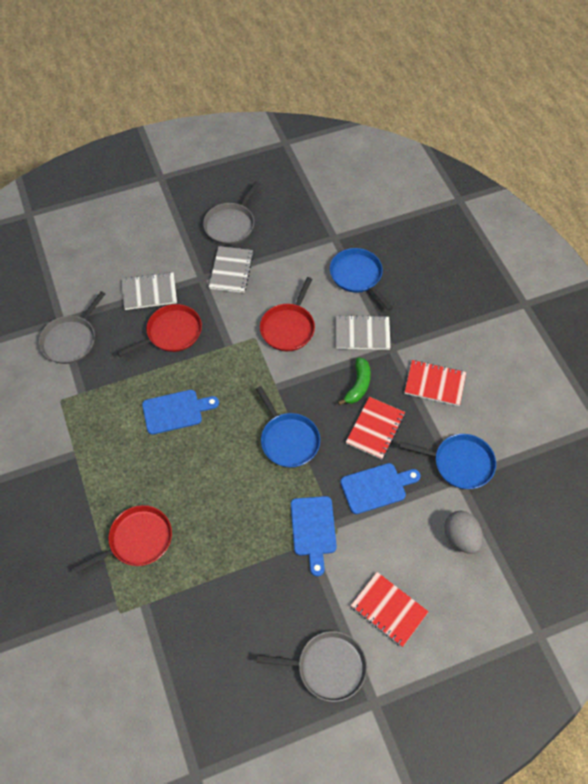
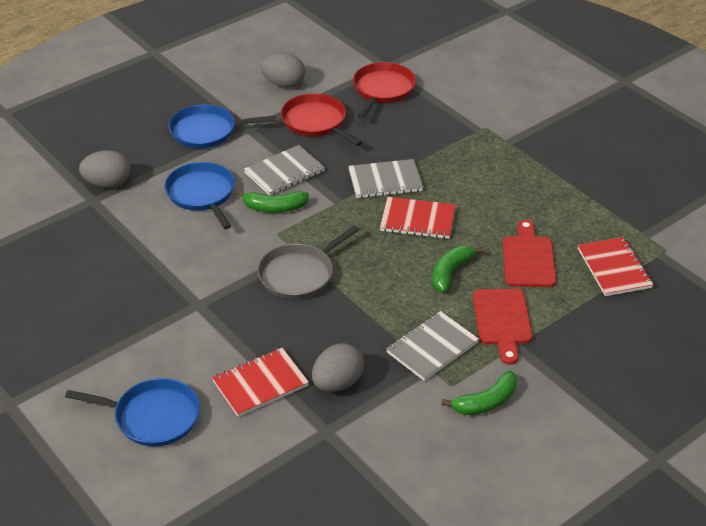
blue cutting board: [142,390,219,435] [291,496,337,576] [341,463,421,514] = 3 -> none = 0
green banana: [338,357,371,405] = 1 -> [237,190,309,213] [433,245,484,293] [441,370,517,415] = 3
grey egg: [444,511,483,554] = 1 -> [79,150,131,188] [260,53,305,88] [312,343,364,392] = 3
grey pan: [39,291,105,364] [203,181,260,245] [257,631,367,702] = 3 -> [257,225,359,299] = 1
red cutting board: none = 0 -> [473,288,533,365] [503,220,556,287] = 2
red pan: [73,505,172,574] [117,304,202,357] [260,277,315,351] = 3 -> [281,93,362,146] [353,62,416,118] = 2

